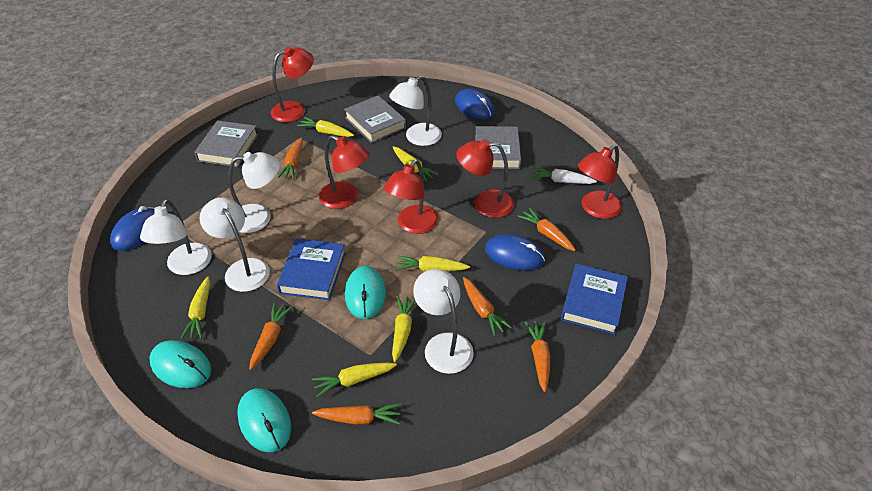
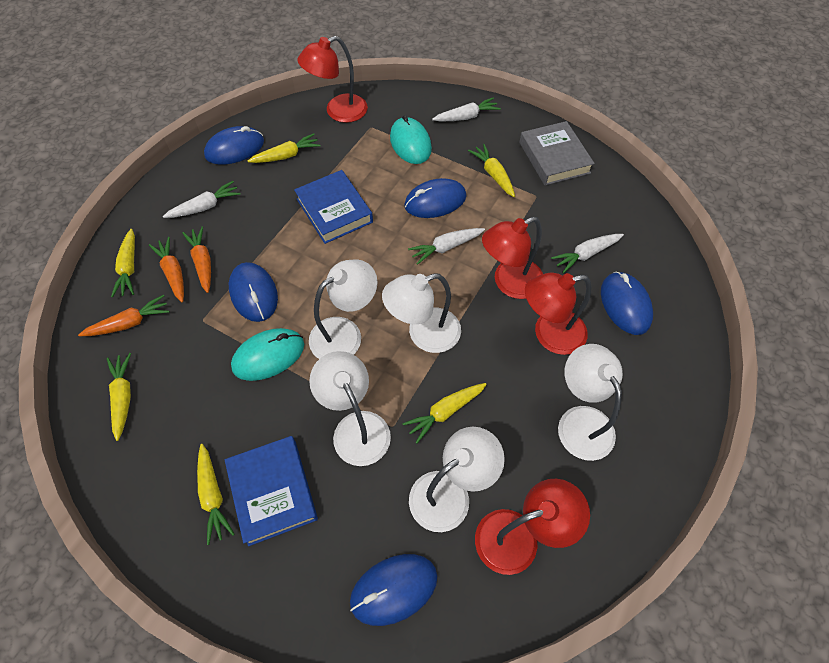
blue mouse: [110,206,155,251] [455,89,494,119] [485,234,545,271] = 3 -> [204,126,264,165] [229,262,278,322] [350,554,437,626] [404,178,467,218] [601,272,653,335] = 5
grey book: [194,121,258,167] [344,95,406,143] [475,126,521,169] = 3 -> [519,121,595,185] = 1
orange carrot: [249,303,293,370] [277,137,303,179] [312,403,401,424] [463,277,512,336] [517,208,576,251] [525,321,550,392] = 6 -> [78,295,169,336] [149,237,184,302] [182,226,211,293] = 3
red lamp: [271,47,314,122] [319,135,370,209] [384,160,439,234] [456,139,514,218] [578,145,622,219] = 5 -> [297,36,368,123] [475,479,590,575] [482,217,543,299] [525,273,591,355] = 4
turquoise mouse: [149,340,211,388] [237,388,291,452] [345,266,386,319] = 3 -> [231,328,304,381] [390,115,432,164] = 2
white carrot: [531,167,597,184] = 1 -> [163,181,241,218] [408,228,485,265] [432,97,501,121] [551,234,624,273] = 4

